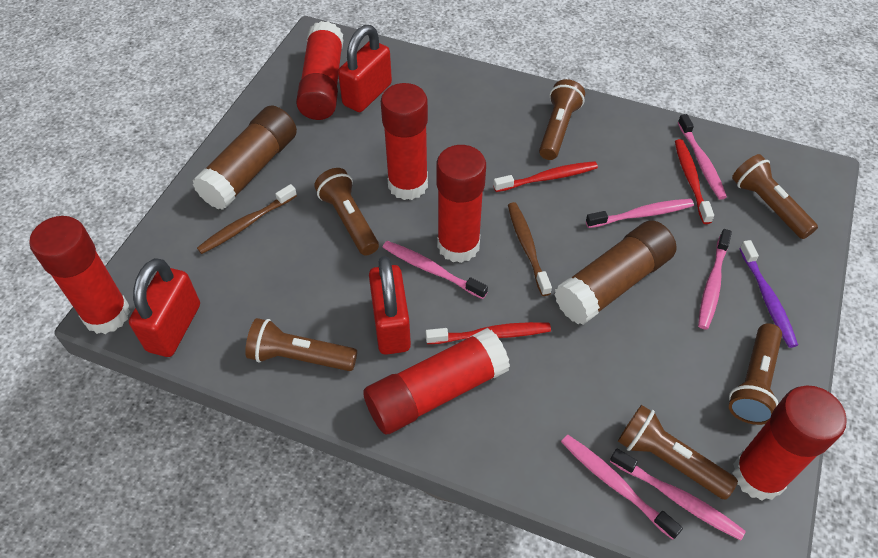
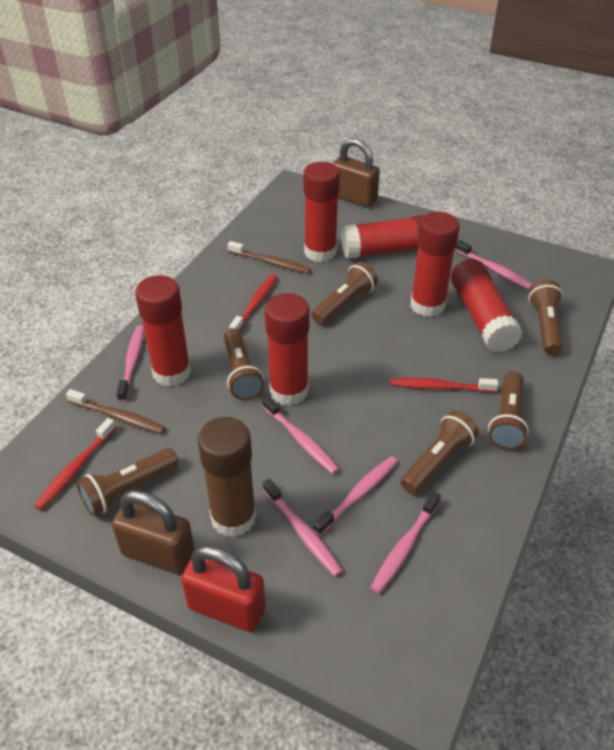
brown glue stick: [192,105,297,210] [554,221,677,325] = 2 -> [197,417,256,537] = 1
brown padlock: none = 0 -> [112,490,195,574] [333,138,380,207] = 2
purple toothbrush: [739,240,798,348] = 1 -> none = 0
red padlock: [129,258,200,357] [338,25,392,112] [369,256,411,355] = 3 -> [181,545,266,632] = 1

